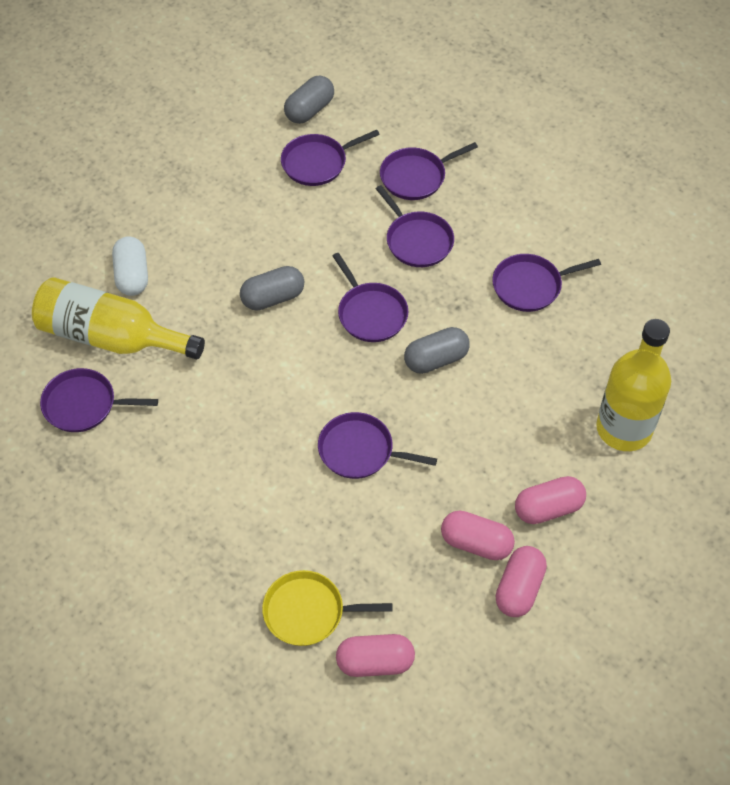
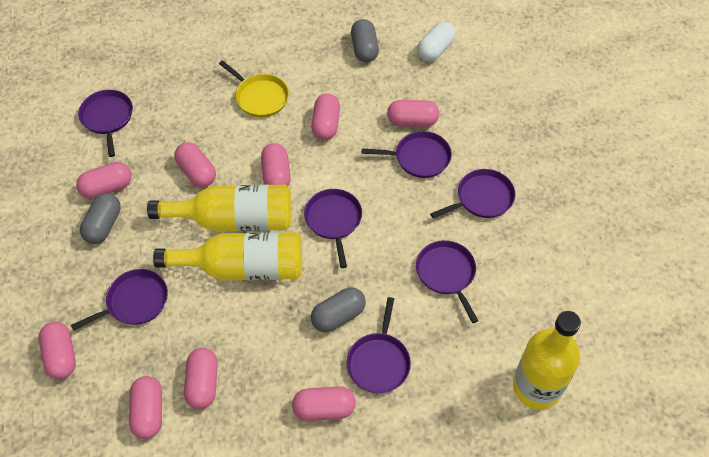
pink capsule: [336,634,415,677] [441,510,515,560] [495,546,547,617] [515,476,586,524] = 4 -> [39,322,76,379] [76,162,131,199] [129,376,162,439] [174,142,216,187] [184,348,218,409] [261,143,291,186] [292,386,356,421] [311,93,340,140] [387,100,439,127] = 9
yellow bottle: [32,277,205,359] [596,319,671,451] = 2 -> [147,185,291,231] [153,232,302,280] [513,311,581,410] = 3

